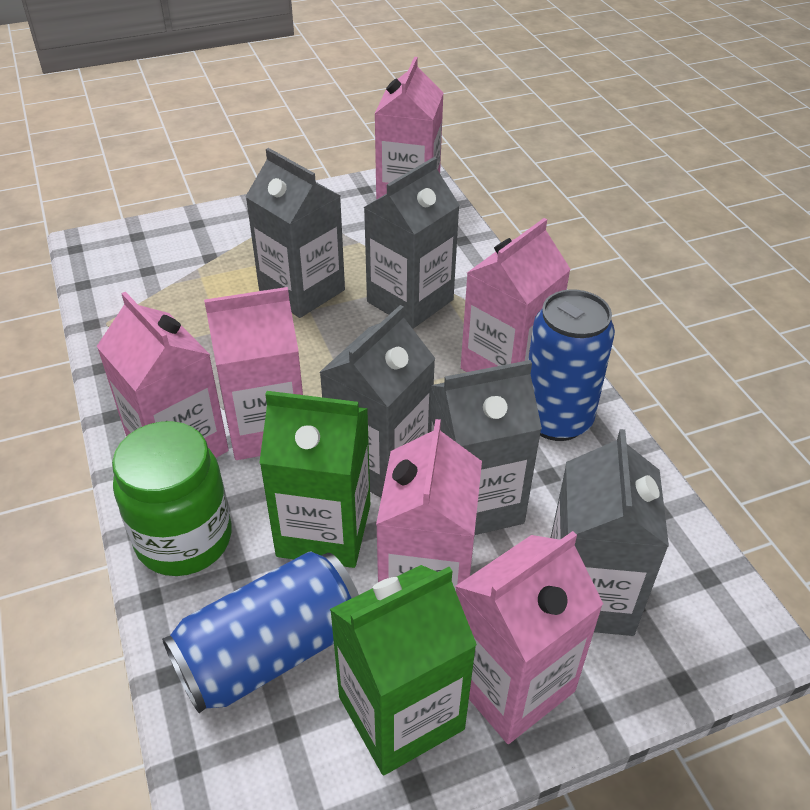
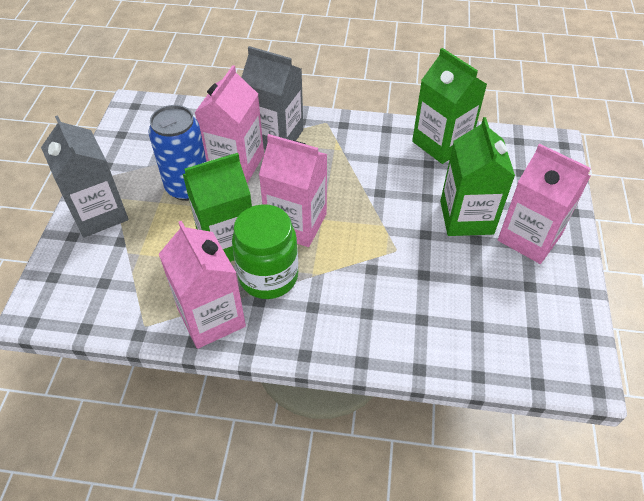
blue can: [162,552,359,713] [528,289,615,441] = 2 -> [148,105,207,201] = 1
green carton: [259,391,370,568] [330,565,477,775] = 2 -> [183,153,252,262] [412,48,487,164] [440,117,515,236] = 3
grey carton: [245,148,345,318] [319,305,436,498] [364,157,460,329] [429,360,542,535] [551,429,669,636] = 5 -> [41,115,129,238] [241,46,303,150] = 2
pink carton: [97,292,229,458] [204,287,303,460] [375,57,444,200] [376,419,482,591] [455,531,603,744] [461,218,571,372] = 6 -> [159,221,246,349] [194,65,264,183] [259,134,327,247] [498,144,591,264] = 4

